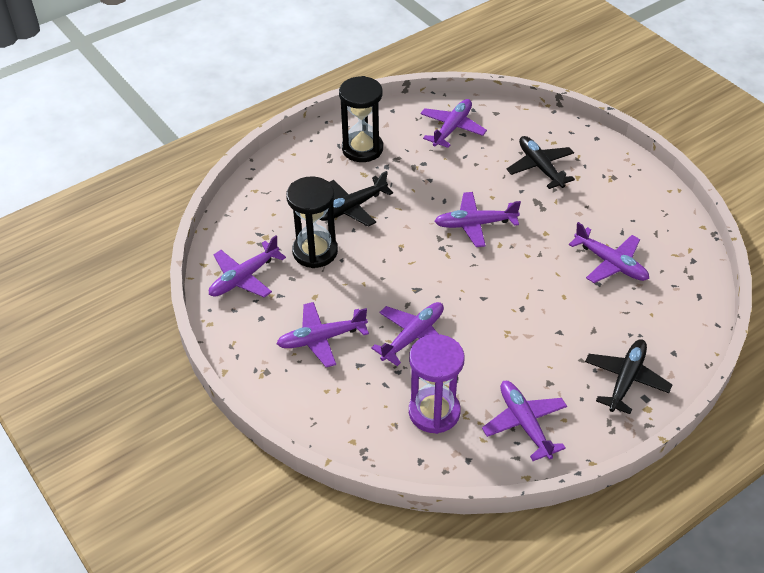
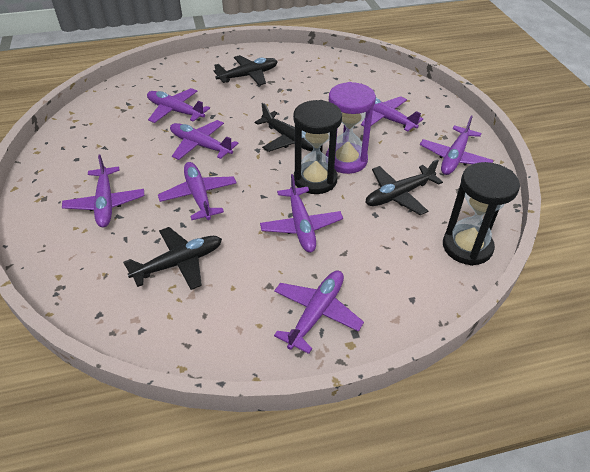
black plane: [319,171,393,227] [507,136,575,189] [585,339,673,414] = 3 -> [123,227,222,290] [214,55,278,85] [255,103,313,152] [366,159,443,215] = 4
purple plane: [209,235,286,297] [276,302,369,367] [371,302,444,366] [420,99,487,148] [434,192,521,247] [482,381,567,461] [569,222,649,283] = 7 -> [62,154,144,227] [147,88,210,123] [158,162,237,220] [170,120,239,160] [260,174,343,253] [274,271,364,354] [361,96,423,132] [420,116,494,175] = 8

